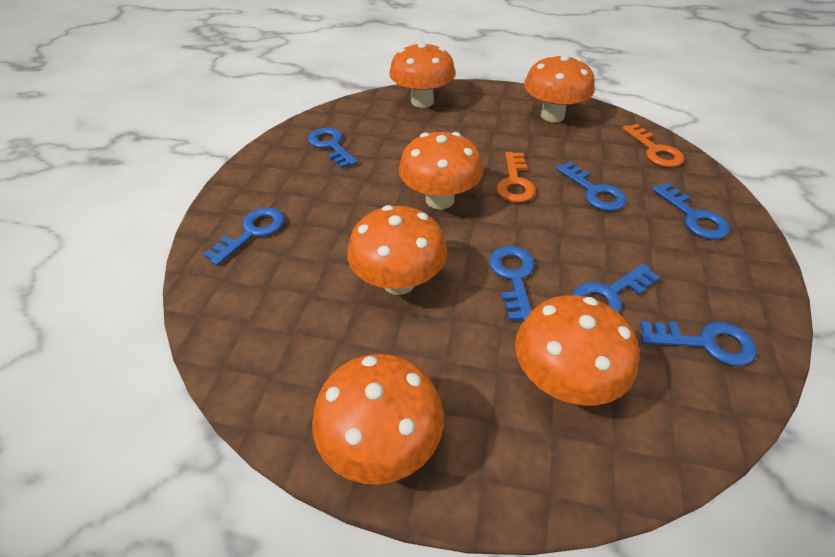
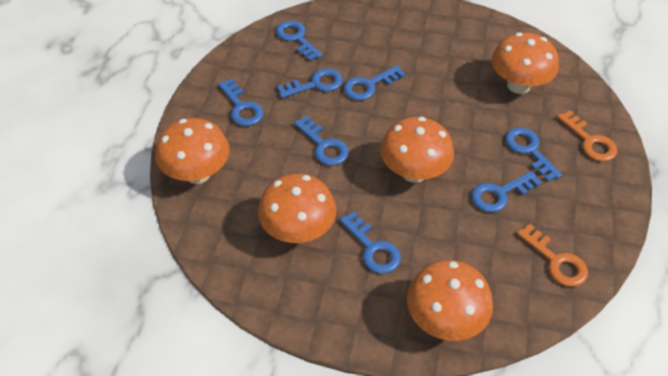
blue key: [203,207,284,266] [308,127,358,169] [489,246,534,321] [556,162,627,211] [572,264,660,313] [640,321,757,366] [652,183,730,239] = 7 -> [218,79,264,126] [276,21,322,61] [277,68,343,98] [294,116,349,166] [340,211,401,274] [343,65,405,101] [471,171,541,212] [505,128,562,182] = 8
orange mushroom: [312,354,444,485] [347,205,447,295] [389,42,456,108] [399,132,483,210] [515,295,639,405] [524,54,595,122] = 6 -> [155,118,229,184] [258,174,336,243] [380,117,454,183] [407,260,493,341] [492,33,559,94] = 5

